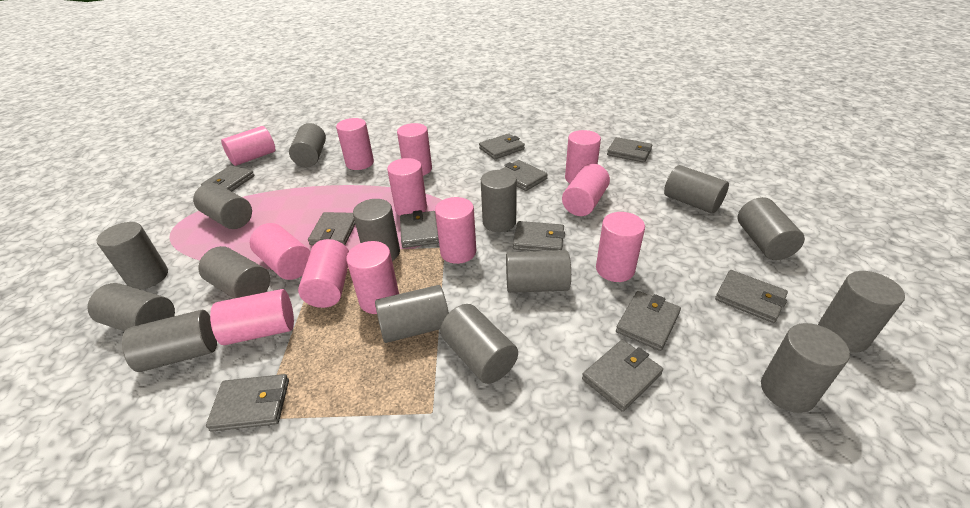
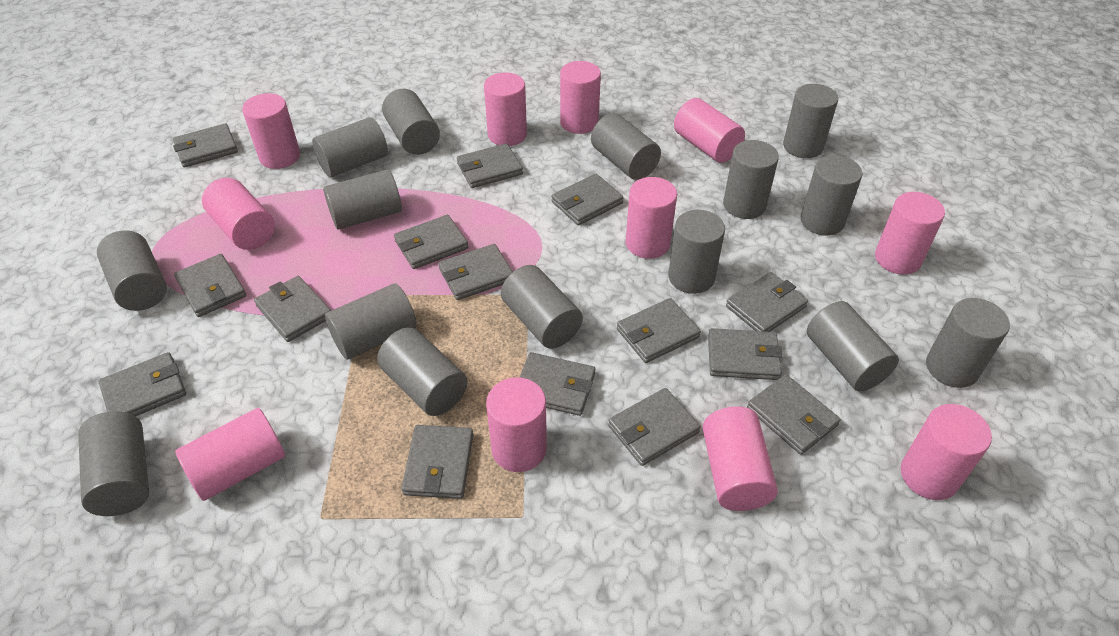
grey wallet: [201,165,255,191] [206,374,289,432] [308,212,355,245] [400,210,439,248] [479,133,525,159] [500,160,548,191] [513,221,565,251] [582,340,663,412] [607,137,652,163] [616,291,681,351] [715,270,788,323] = 11 -> [98,352,186,416] [173,123,238,167] [174,254,246,317] [254,276,331,342] [394,215,468,269] [401,425,473,499] [438,244,513,300] [457,143,523,188] [519,352,595,416] [551,174,624,225] [608,388,701,466] [617,298,701,363] [708,328,783,380] [726,272,808,332] [747,374,841,455] = 15
pink cylinder: [210,289,294,345] [221,126,275,166] [250,223,311,280] [298,239,349,308] [336,118,374,170] [346,241,399,314] [387,158,427,216] [397,123,432,176] [435,197,476,264] [562,164,610,216] [565,130,601,183] [596,212,645,282] = 12 -> [175,408,285,501] [202,178,275,250] [242,93,300,169] [484,72,527,146] [486,377,547,472] [560,61,601,134] [625,177,677,259] [674,98,745,163] [702,406,778,511] [875,192,945,275] [901,404,992,500] = 11

